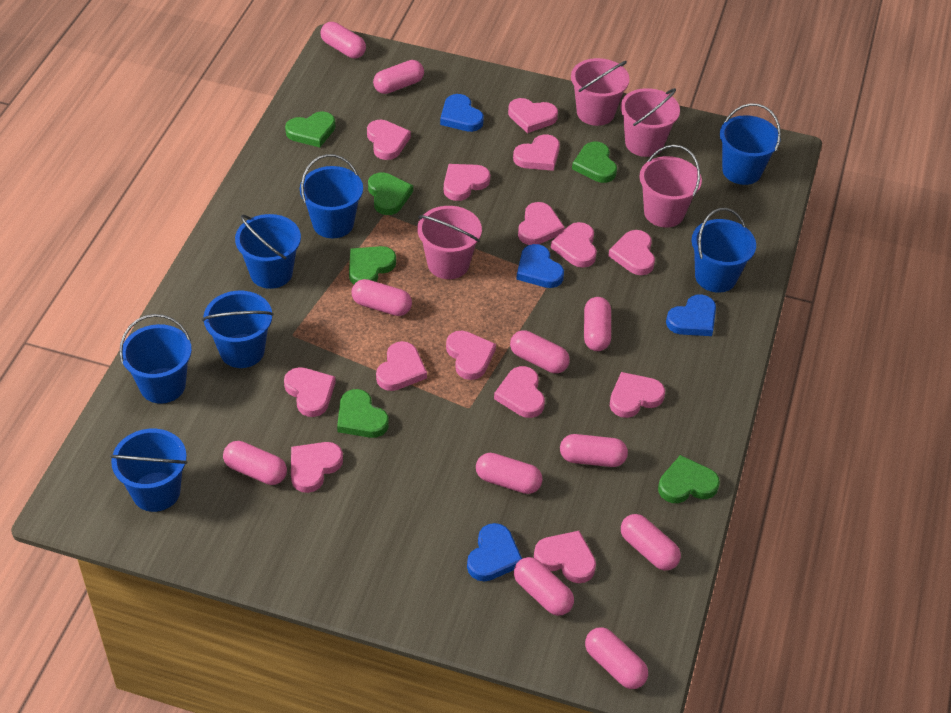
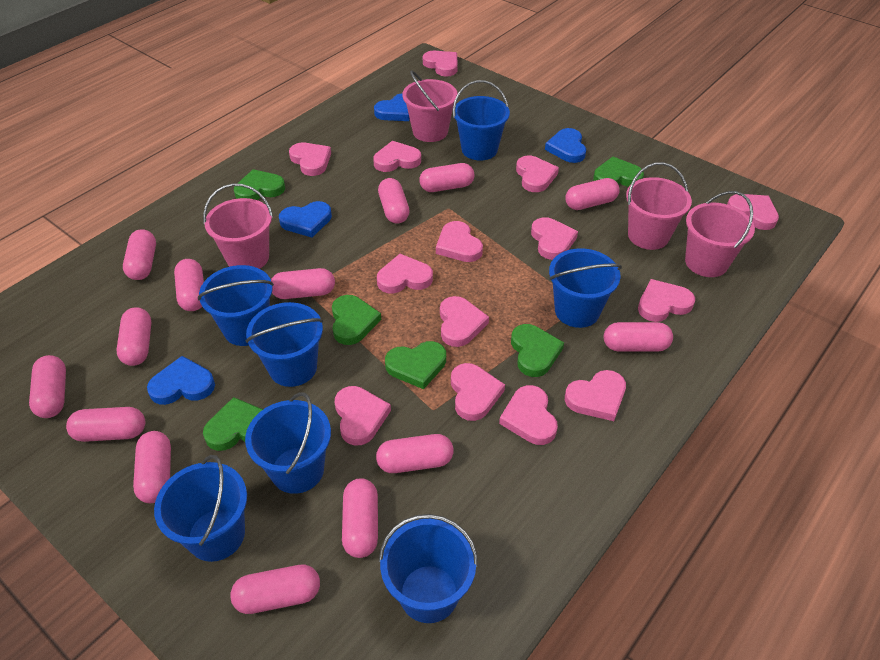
pink capsule: [223,441,287,485] [321,22,366,58] [352,279,412,316] [373,60,424,94] [476,453,543,494] [510,330,570,373] [514,557,574,616] [560,434,628,467] [584,297,611,351] [585,627,648,689] [621,514,681,570] = 11 -> [29,355,66,418] [66,407,145,442] [117,307,151,366] [123,229,156,280] [133,431,171,503] [174,259,204,311] [230,564,320,614] [271,268,335,299] [342,478,378,558] [376,434,454,473] [378,178,410,224] [419,163,475,192] [565,178,620,210] [604,322,673,352] = 14

